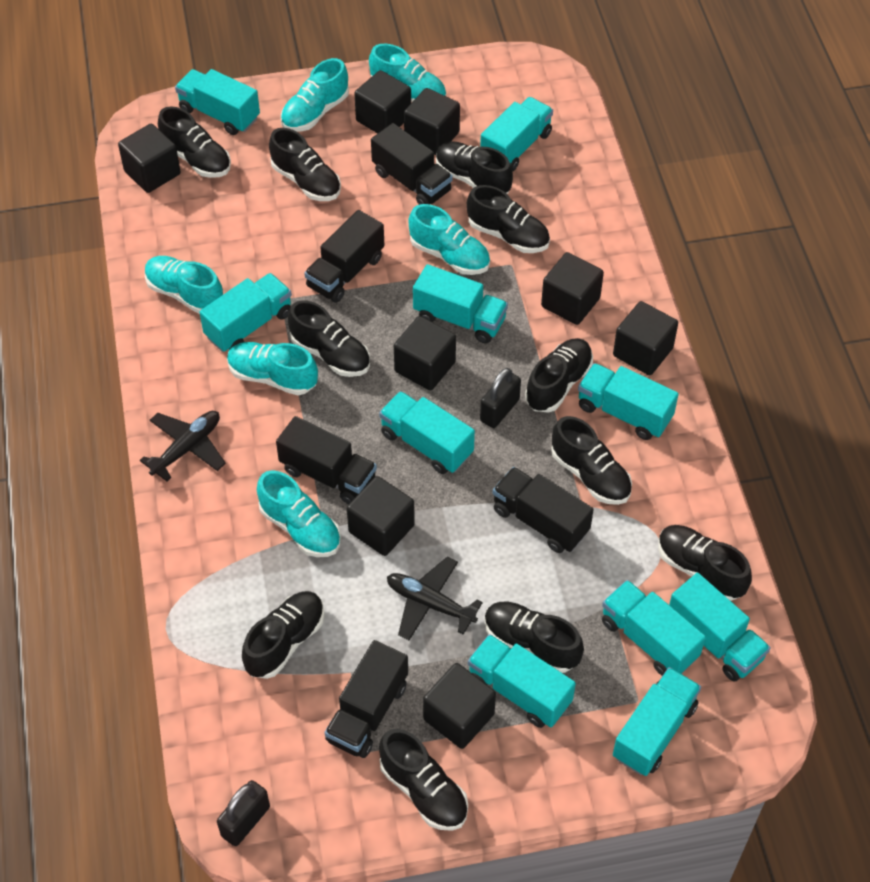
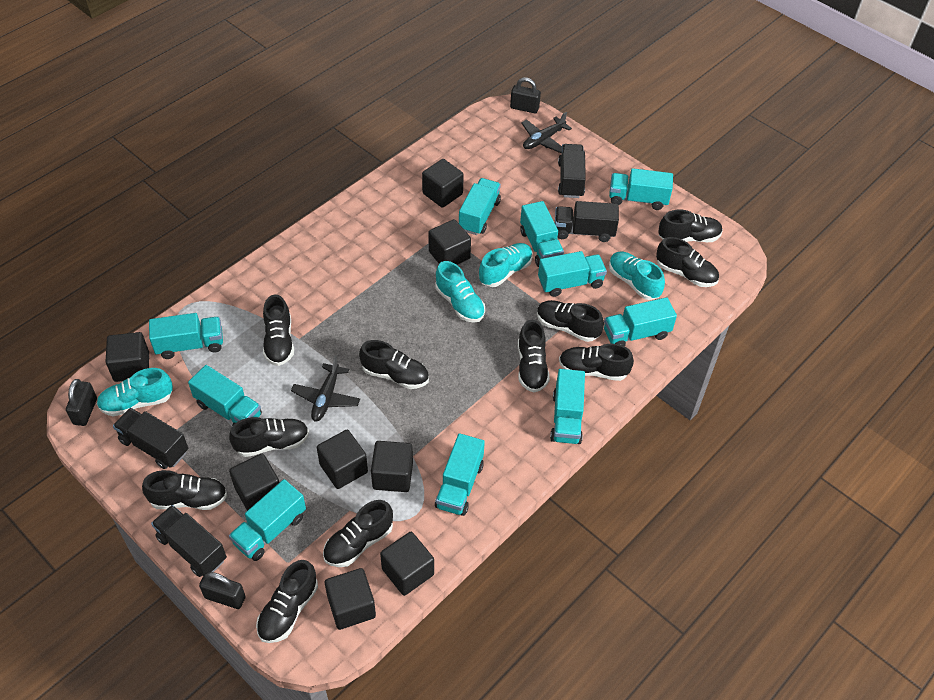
black padlock: [217,780,270,846] [480,368,521,428] = 2 -> [66,379,97,426] [199,572,246,609] [510,77,541,113] = 3
black truck: [276,416,377,504] [304,210,384,303] [325,640,408,758] [371,123,452,205] [493,467,594,553] = 5 -> [113,408,188,469] [151,505,227,577] [555,201,619,242] [558,144,586,198] = 4
turquoise shoe: [145,256,223,314] [227,342,318,395] [257,470,341,557] [281,58,349,132] [369,44,446,102] [408,204,490,275] = 6 -> [97,368,173,416] [435,261,485,323] [479,243,533,287] [609,252,665,300] = 4

